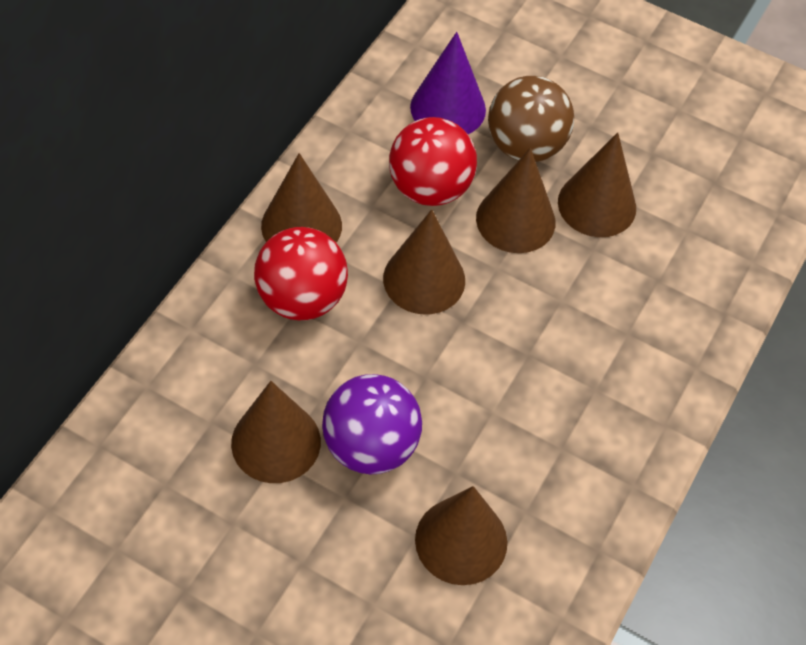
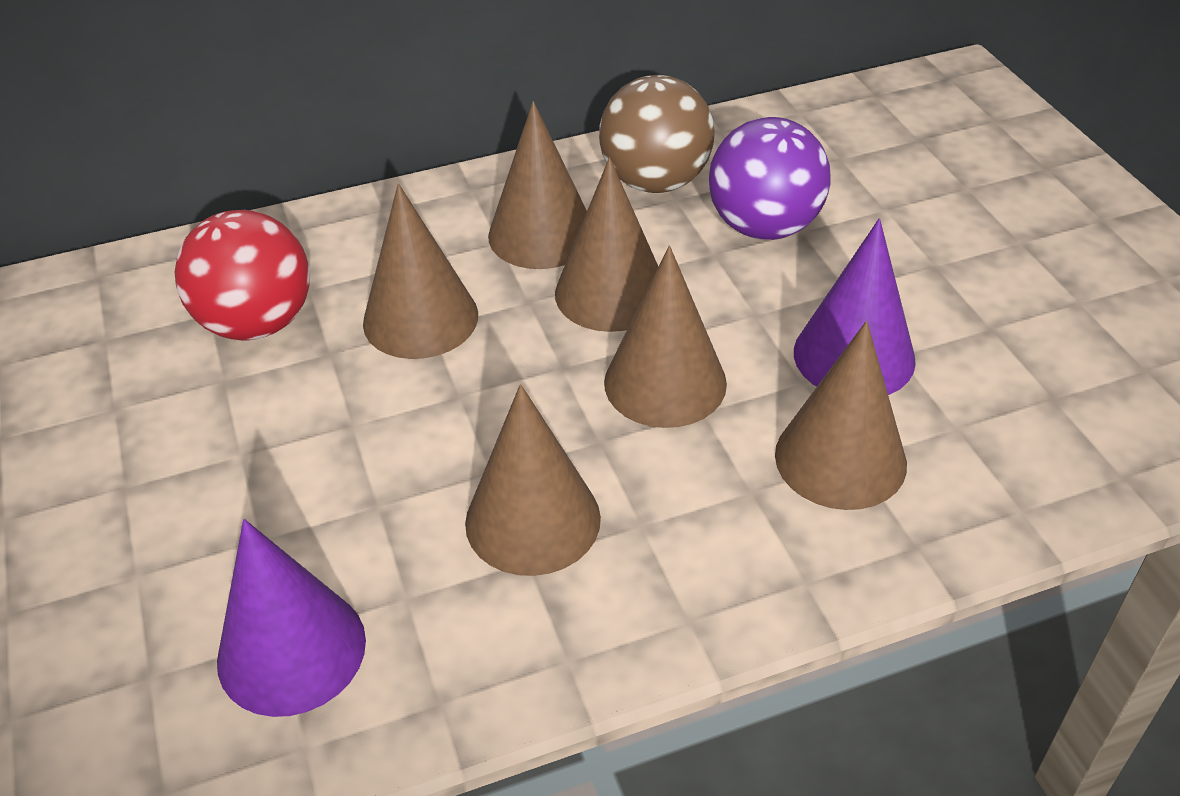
purple cone: [410,32,486,134] = 1 -> [217,519,366,717] [794,218,916,395] = 2
red ball: [254,227,348,320] [389,117,477,206] = 2 -> [175,210,310,341] = 1

